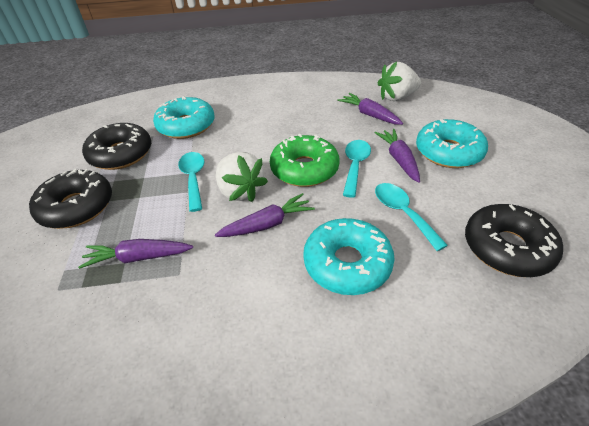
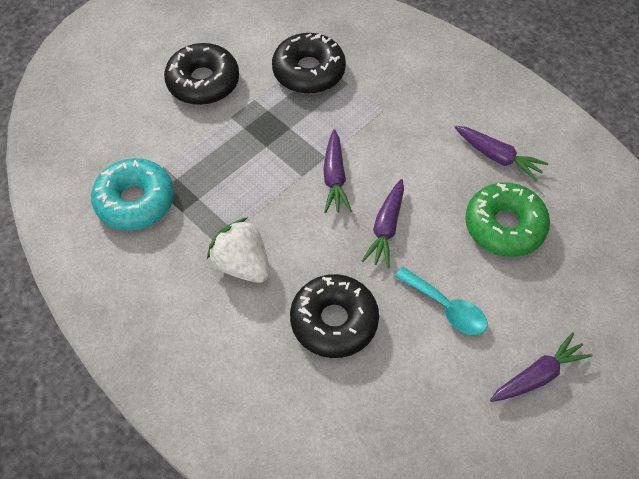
turquoise donut: [153,96,215,139] [303,218,395,295] [416,119,488,168] = 3 -> [91,158,174,231] = 1
turquoise spoon: [178,152,204,212] [343,140,371,198] [375,183,448,251] = 3 -> [395,267,487,335] = 1
white strawberry: [216,152,268,202] [378,62,421,101] = 2 -> [207,217,270,283] = 1

